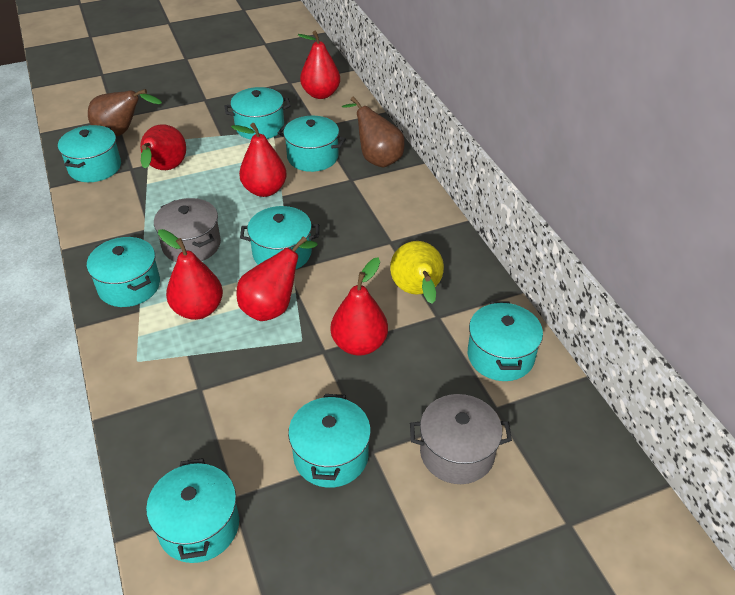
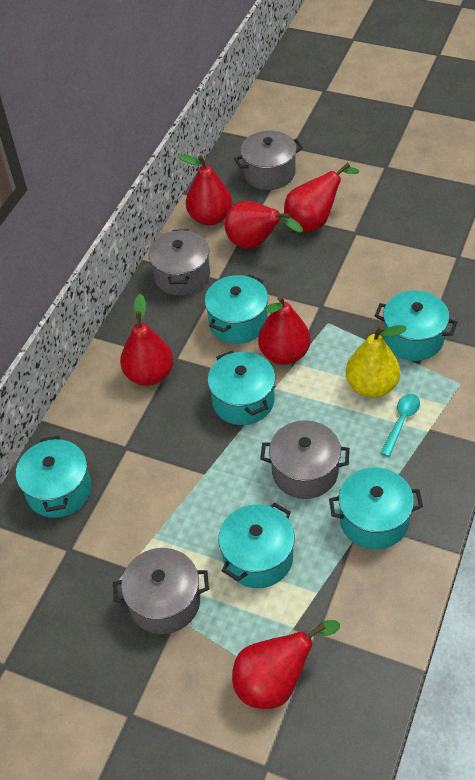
brown pear: [88,89,162,136] [342,97,405,167] = 2 -> none = 0
grey pot: [154,198,221,262] [410,394,512,484] = 2 -> [113,548,209,634] [148,229,210,296] [234,131,303,190] [260,420,350,499] = 4
turquoise pot: [58,125,121,182] [87,237,160,307] [146,458,239,563] [224,87,291,139] [240,206,319,269] [278,116,346,172] [288,394,371,488] [468,301,543,381] = 8 -> [16,436,91,518] [205,275,268,344] [208,350,275,425] [218,503,295,588] [329,468,423,550] [375,291,457,361] = 6
turquoise spoon: none = 0 -> [380,394,420,457] = 1

